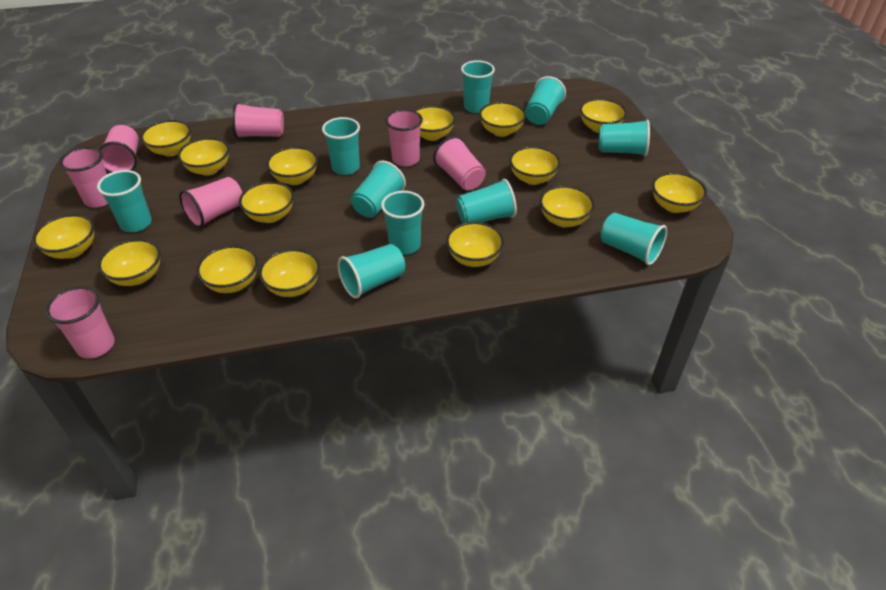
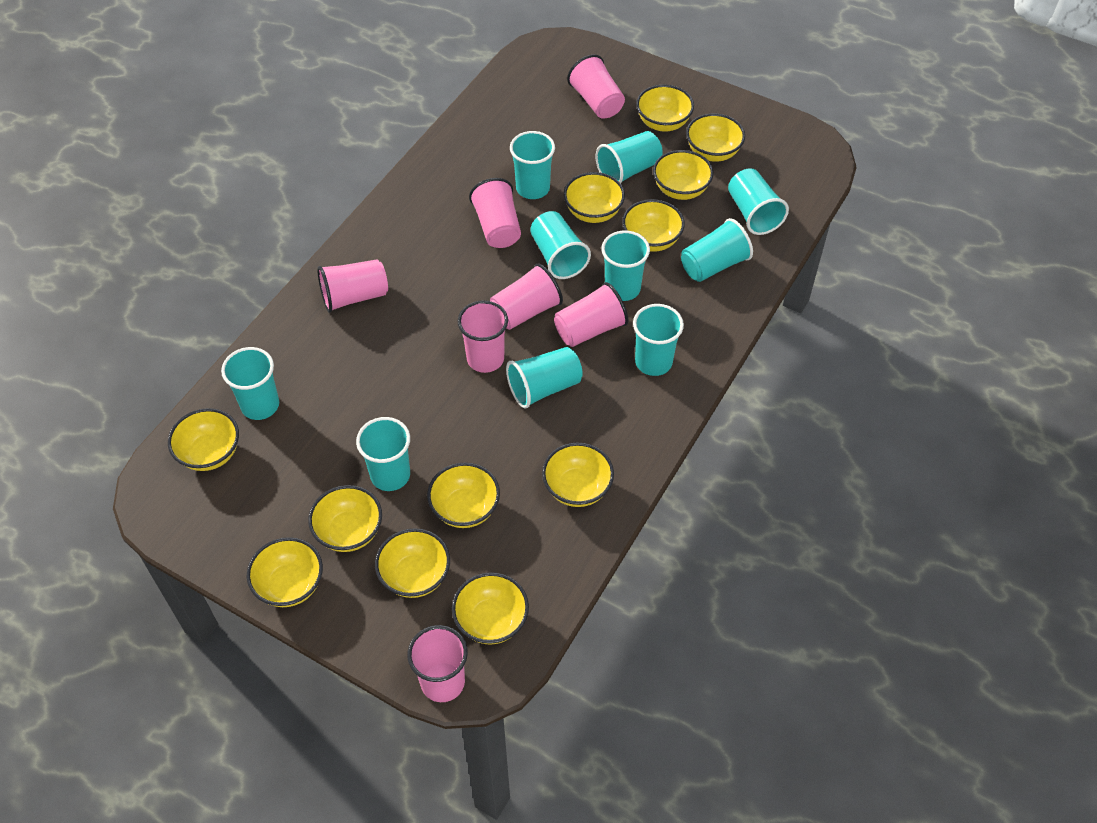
yellow bowl: [33,214,94,259] [98,239,161,286] [141,120,191,156] [178,138,229,176] [197,245,258,293] [239,181,294,223] [259,249,320,297] [267,147,318,185] [414,105,456,141] [446,222,504,267] [479,102,526,137] [509,146,561,185] [540,186,595,227] [580,98,627,133] [652,172,707,213] = 15 -> [168,408,239,471] [247,537,323,607] [308,485,382,552] [375,528,450,598] [427,463,500,528] [452,572,529,645] [542,443,614,507] [564,172,625,223] [622,199,685,252] [636,85,694,132] [653,150,714,200] [686,113,745,162] = 12

